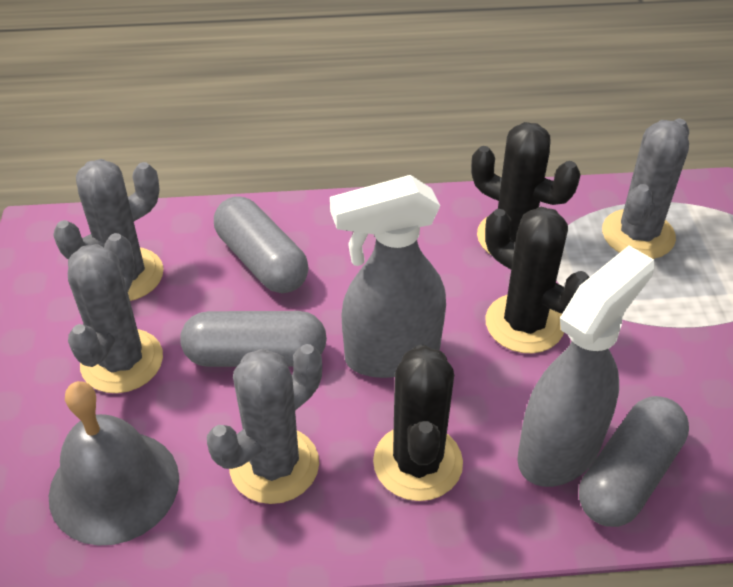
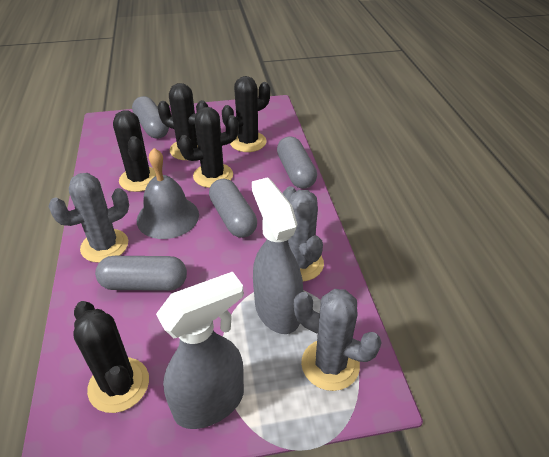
black cactus: [373,345,463,501] [471,122,581,255] [485,207,589,353] = 3 -> [73,301,149,413] [113,110,156,192] [158,83,208,160] [178,107,239,188] [222,76,270,152] = 5
grey cactus: [53,159,164,301] [68,233,163,393] [207,344,322,504] [602,119,689,259] = 4 -> [48,173,129,263] [283,186,324,282] [294,289,382,391] = 3
grey capsule: [180,311,327,367] [214,196,309,293] [579,396,689,527] = 3 -> [95,256,187,291] [132,96,169,139] [209,179,257,238] [277,137,317,189] = 4

